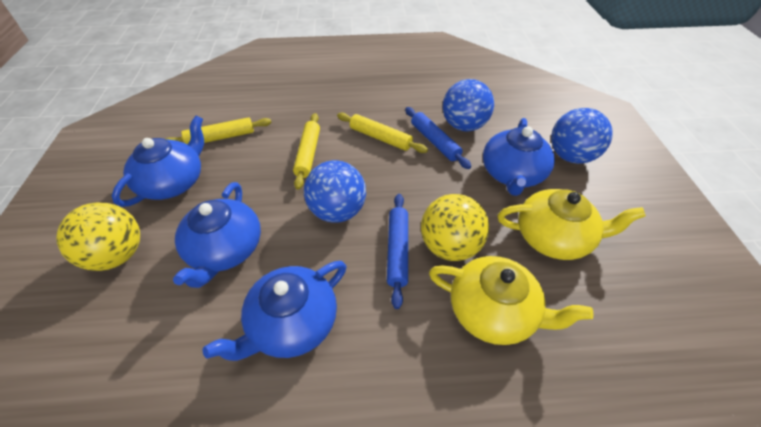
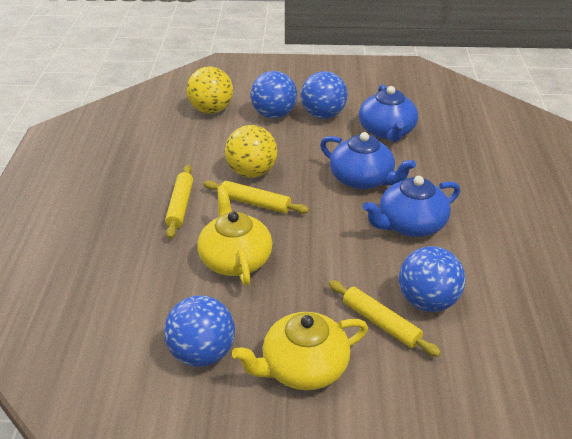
blue ball: [304,160,366,223] [443,79,494,131] [551,108,613,164] = 3 -> [164,295,235,367] [251,71,297,119] [301,71,348,119] [399,246,466,312] = 4
blue rolling pin: [387,194,408,309] [405,107,471,169] = 2 -> none = 0
blue teapot: [112,116,204,207] [173,182,261,288] [203,261,346,361] [483,118,555,196] = 4 -> [320,132,416,189] [359,84,418,142] [363,176,460,237] = 3

